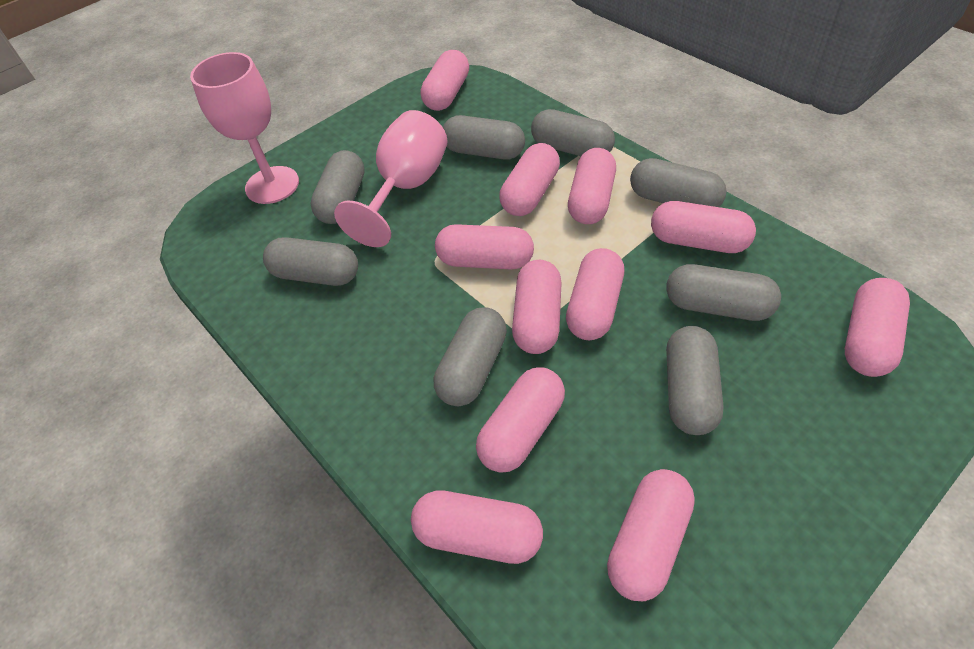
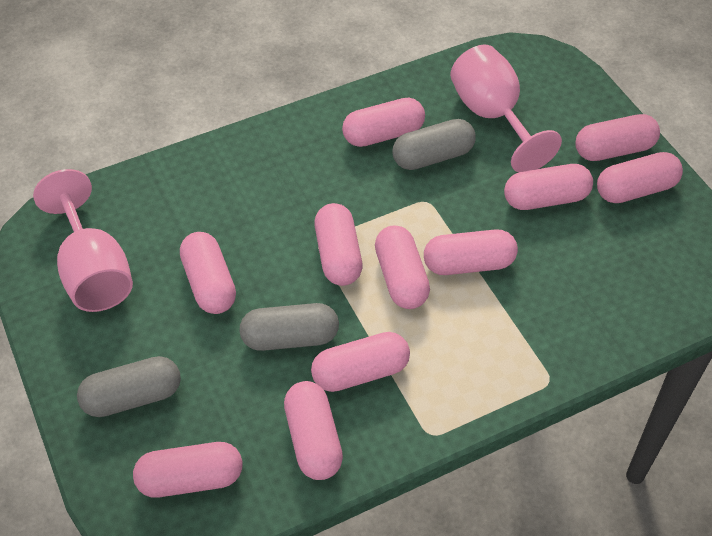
grey capsule: [263,237,358,286] [311,150,365,224] [434,307,507,406] [443,115,525,160] [531,109,615,156] [630,158,727,207] [666,264,781,321] [666,326,723,435] = 8 -> [77,356,181,417] [239,303,339,351] [392,119,476,170] = 3

